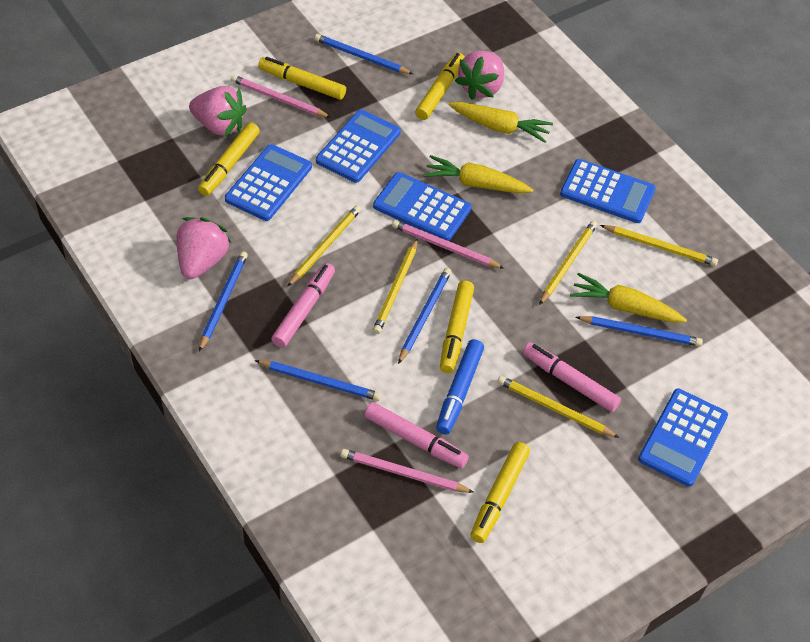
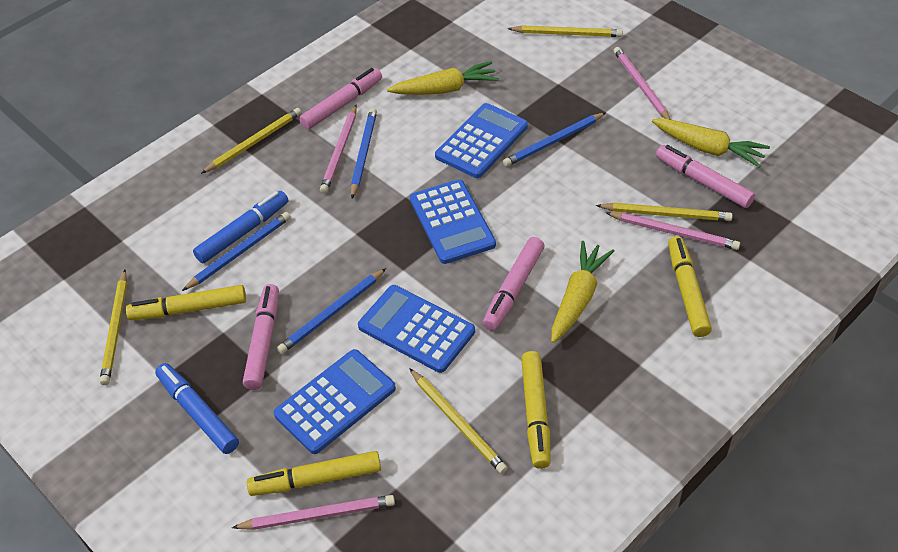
blue calculator: [225,144,312,221] [316,110,401,183] [373,172,471,241] [560,159,656,223] [638,389,728,487] = 5 -> [274,349,396,454] [358,285,475,373] [410,179,496,264] [435,103,528,178] = 4
blue marker: [436,339,484,435] = 1 -> [155,363,239,454] [193,191,289,263] = 2
blue pencil: [199,251,248,352] [255,360,381,401] [314,34,413,74] [398,268,451,364] [576,316,703,347] = 5 -> [182,212,291,291] [277,268,386,354] [351,108,377,198] [503,112,606,167] = 4
pink marker: [271,263,335,348] [364,402,469,468] [523,342,621,412] = 3 -> [243,284,279,390] [299,68,382,130] [483,237,545,331] [656,145,755,208] = 4
pink pencil: [231,75,331,118] [341,449,474,493] [392,220,505,269] = 3 -> [232,495,395,530] [320,105,357,193] [605,212,740,250] [613,47,671,120] = 4
pink strawberry: [177,217,231,279] [189,86,247,136] [455,51,504,100] = 3 -> none = 0
yellow marker: [198,122,260,196] [258,57,346,100] [415,53,464,120] [440,280,474,373] [470,442,530,543] = 5 -> [126,285,246,320] [247,451,381,496] [521,351,551,469] [668,236,712,337] = 4

